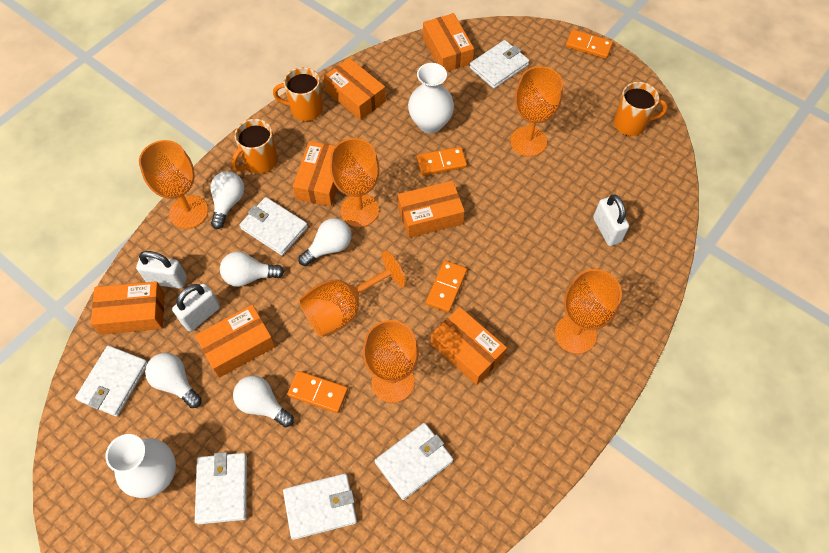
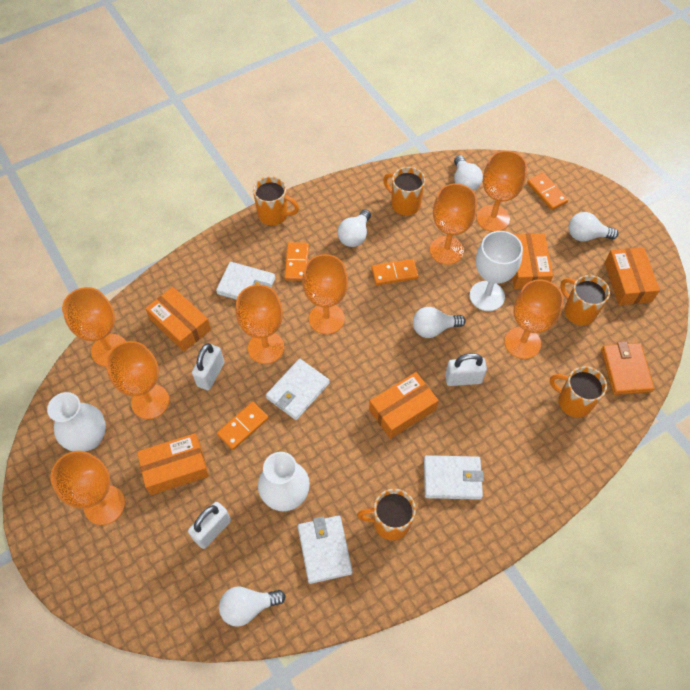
orange box: [91,281,165,335] [195,305,275,378] [293,141,338,206] [323,58,386,120] [398,181,465,238] [423,13,474,71] [431,307,507,385] = 7 -> [137,433,209,495] [145,287,211,352] [369,372,439,439] [512,234,553,289] [604,247,660,305] = 5
orange goblet: [139,140,208,229] [299,251,406,337] [330,138,380,227] [363,320,419,403] [510,66,563,157] [555,269,622,354] = 6 -> [50,451,125,525] [62,287,126,367] [106,341,169,419] [236,284,284,364] [302,254,348,334] [430,183,477,265] [476,150,527,232] [504,279,564,359] = 8
orange mug: [231,119,278,173] [273,67,323,121] [614,82,668,136] = 3 -> [253,176,299,226] [357,489,416,541] [383,167,425,216] [550,366,607,418] [560,275,610,326] = 5
orange wallet: none = 0 -> [601,342,654,395] = 1
white goblet: none = 0 -> [470,231,523,311] = 1
white wallet: [75,345,148,416] [195,452,247,524] [239,197,308,256] [283,473,357,540] [375,423,453,500] [470,40,529,89] = 6 -> [216,262,275,300] [266,359,330,420] [298,515,353,584] [424,455,484,500] = 4

